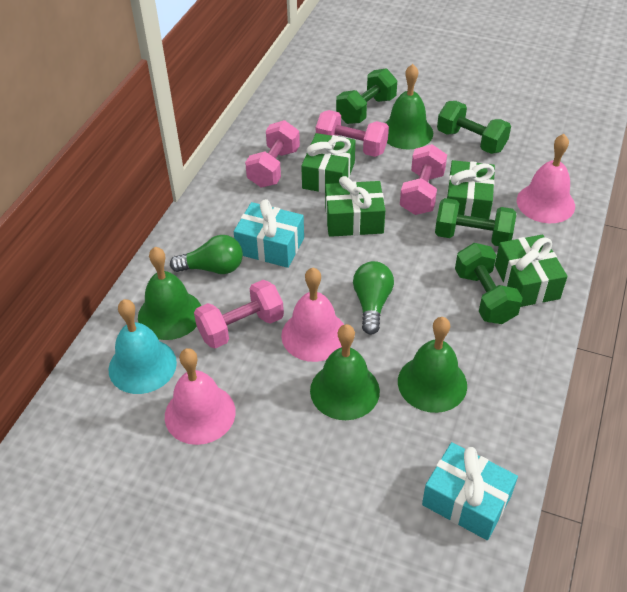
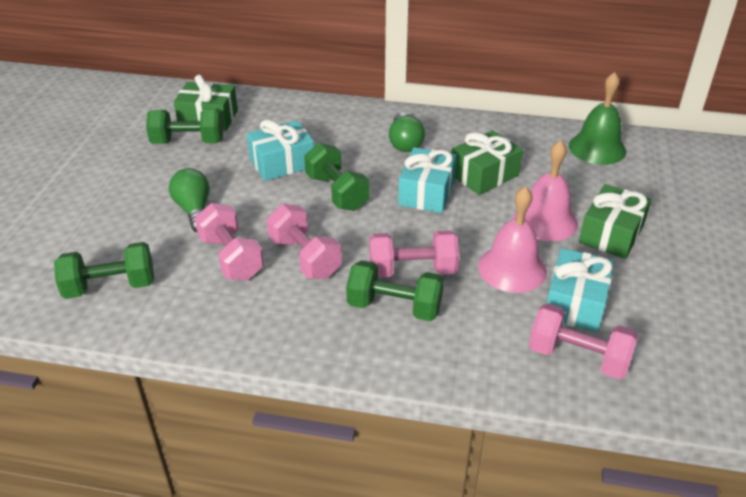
green bell: [138,247,201,340] [310,324,380,420] [385,64,433,149] [398,317,467,413] = 4 -> [569,72,626,165] = 1
green gift: [301,133,355,193] [325,176,385,237] [446,160,495,219] [495,235,567,307] = 4 -> [174,75,238,131] [452,130,523,195] [579,184,651,259] = 3
pink bell: [165,348,236,445] [281,268,344,362] [517,134,575,223] = 3 -> [478,186,547,293] [514,140,578,241] = 2
turquoise bell: [109,299,177,394] = 1 -> none = 0
turquoise gift: [234,199,304,268] [422,442,518,540] = 2 -> [247,120,314,181] [398,147,457,213] [547,248,614,332] = 3

